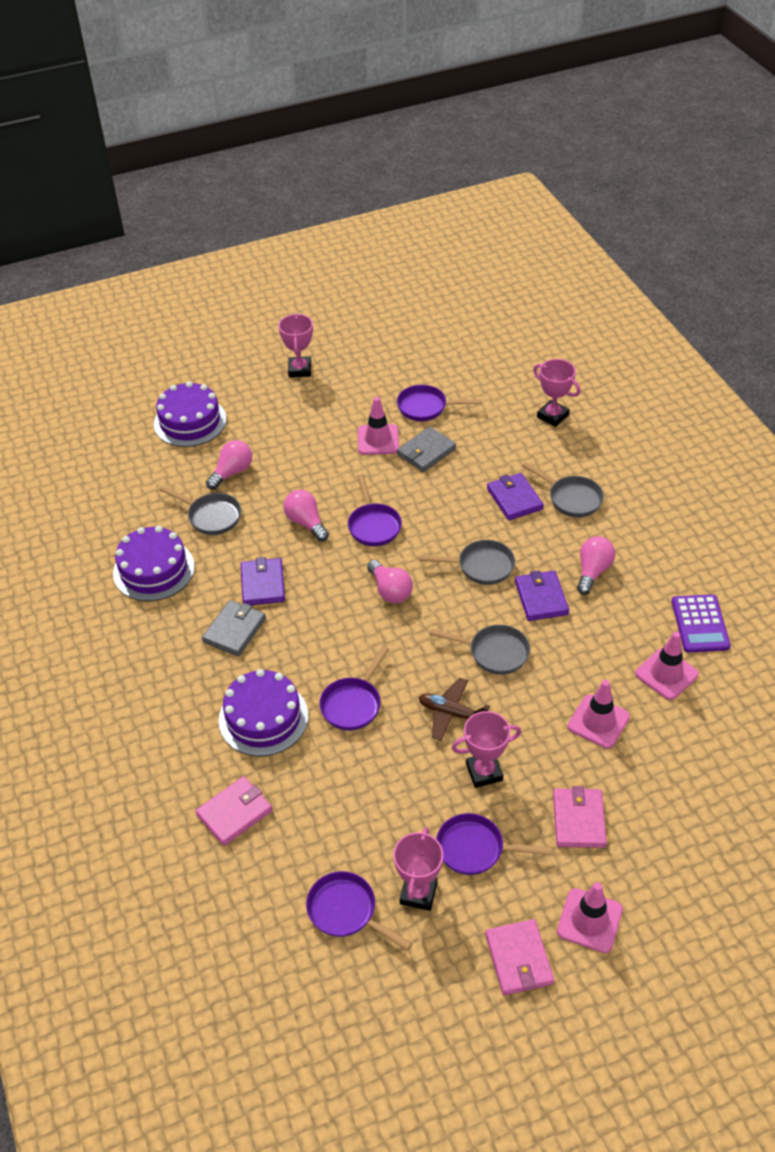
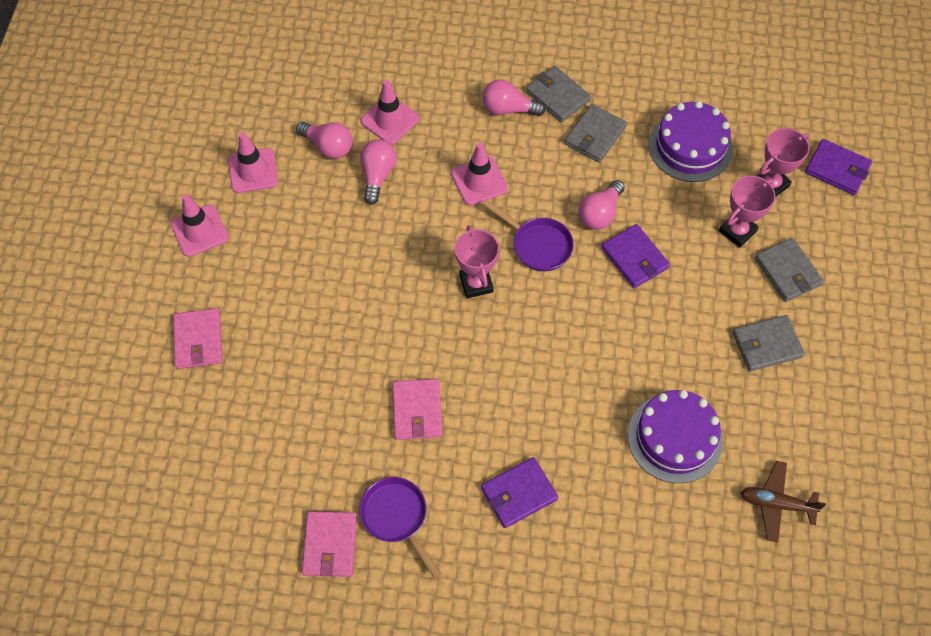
grey pan: [159,485,241,535] [419,540,515,585] [429,625,530,675] [522,462,604,517] = 4 -> none = 0
grey wallet: [202,600,266,656] [397,427,456,472] = 2 -> [526,66,591,122] [564,104,627,163] [732,315,805,372] [755,238,824,302] = 4
pink trophy: [278,314,313,377] [393,827,443,911] [452,711,521,788] [533,359,580,427] = 4 -> [455,225,499,298] [719,176,775,248] [757,128,809,197] = 3
purple cake: [113,526,195,601] [154,381,226,447] [219,669,308,756] = 3 -> [628,390,723,483] [649,101,733,182] = 2
purple calculator: [672,594,731,652] = 1 -> none = 0
purple pan: [306,871,413,950] [319,646,389,731] [348,474,402,546] [397,385,482,421] [436,813,552,875] = 5 -> [359,477,441,578] [484,200,574,271] = 2

